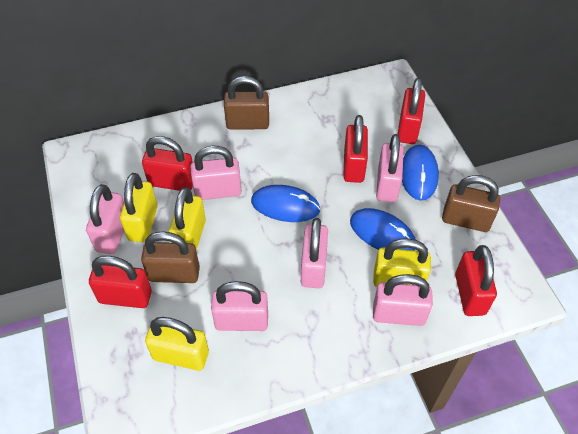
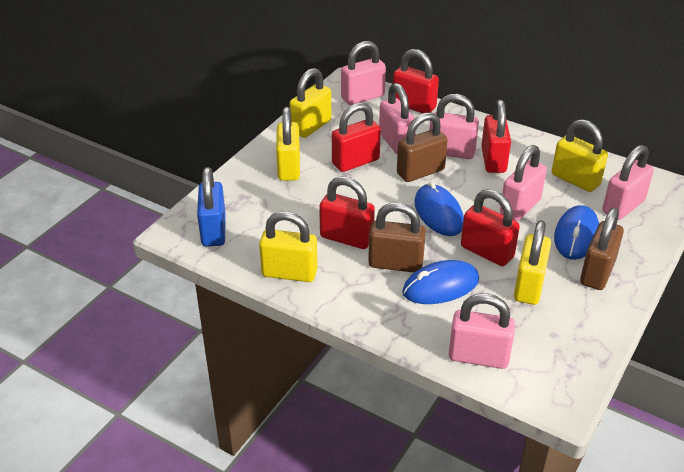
blue padlock: none = 0 -> [197,167,226,247] = 1
yellow padlock: [120,173,157,242] [145,317,209,371] [169,187,206,251] [373,239,431,287] = 4 -> [259,211,318,282] [276,107,300,181] [289,68,331,138] [514,220,551,305] [552,119,608,192] = 5

